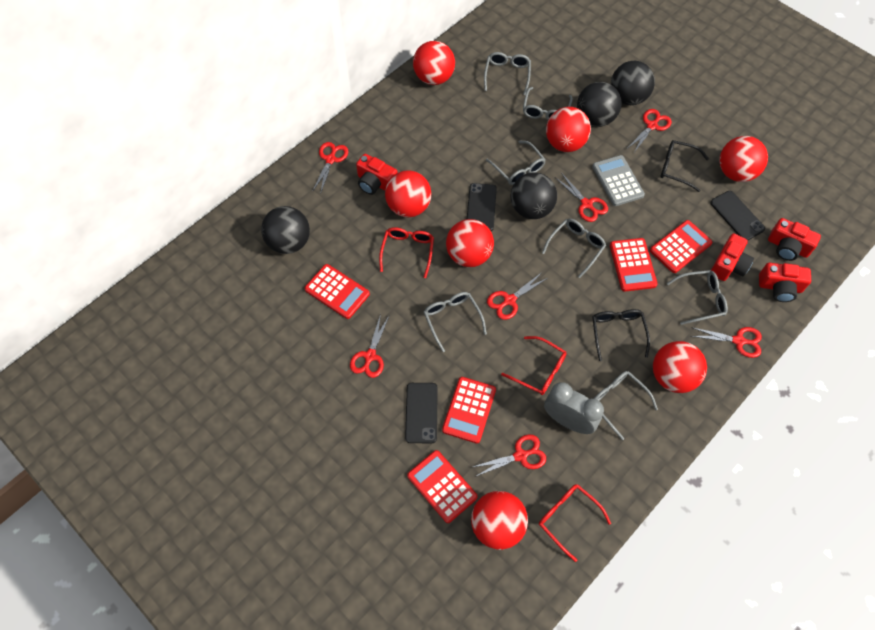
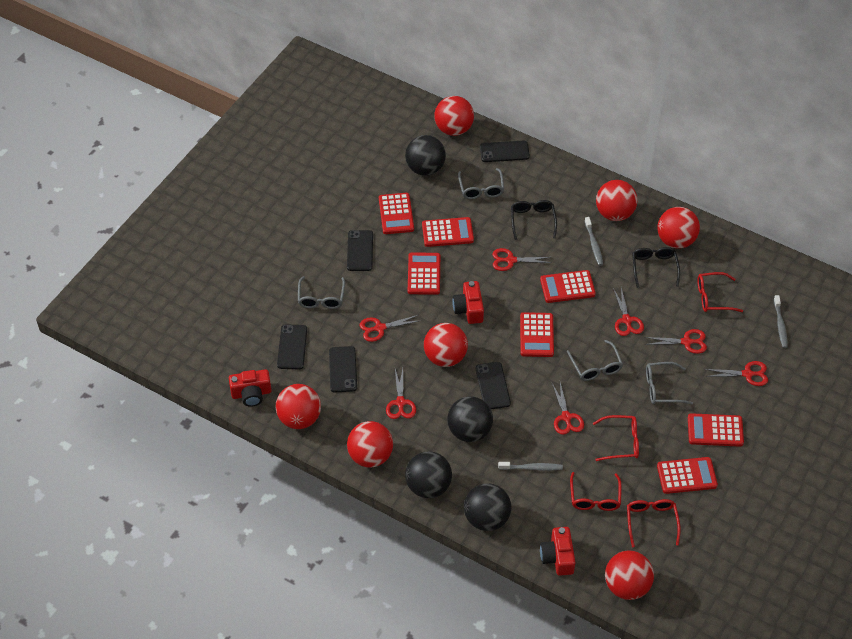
black phone: [405,383,438,443] [467,183,497,231] [710,191,765,240] = 3 -> [277,324,307,369] [329,346,357,392] [347,230,373,271] [476,362,511,409] [480,140,530,162] = 5
grey calculator: [592,155,645,206] = 1 -> none = 0
grey clock: [544,382,604,434] = 1 -> none = 0
grey glasses: [424,292,487,352] [484,52,531,95] [486,141,546,185] [523,87,573,120] [542,219,606,278] [593,371,658,440] [667,270,728,325] = 7 -> [298,276,345,309] [458,168,504,199] [567,340,623,381] [646,362,693,405] = 4
grey toothbrush: none = 0 -> [498,462,563,471] [585,217,603,266] [774,295,788,348] = 3
red calculator: [305,264,370,319] [407,450,478,523] [442,377,496,444] [610,238,658,292] [650,220,712,273] = 5 -> [379,193,414,234] [408,252,440,295] [422,217,474,247] [520,312,554,357] [540,270,596,303] [657,457,718,494] [688,413,744,447] = 7
red camera: [356,154,398,195] [711,233,754,281] [759,263,811,302] [768,218,821,261] = 4 -> [229,369,272,407] [452,281,484,324] [540,527,576,576] = 3
red glasses: [379,227,434,278] [501,336,567,395] [539,484,611,562] = 3 -> [570,472,622,511] [593,415,639,461] [627,499,681,547] [697,272,743,312] = 4

